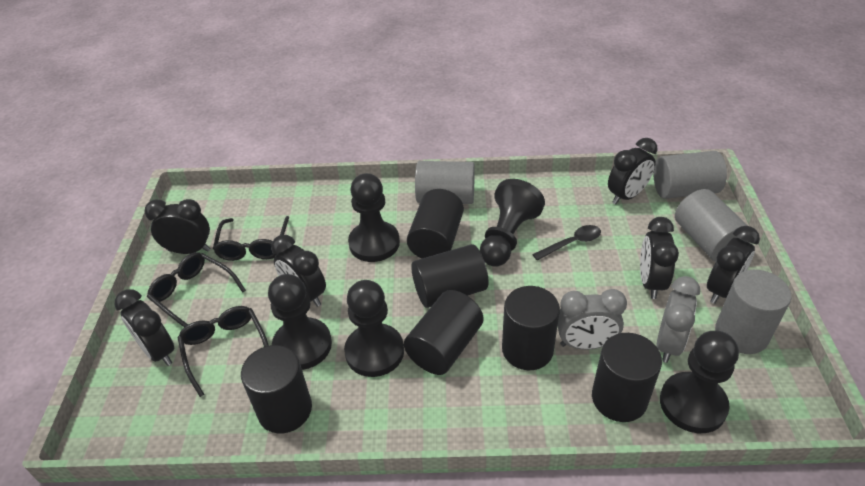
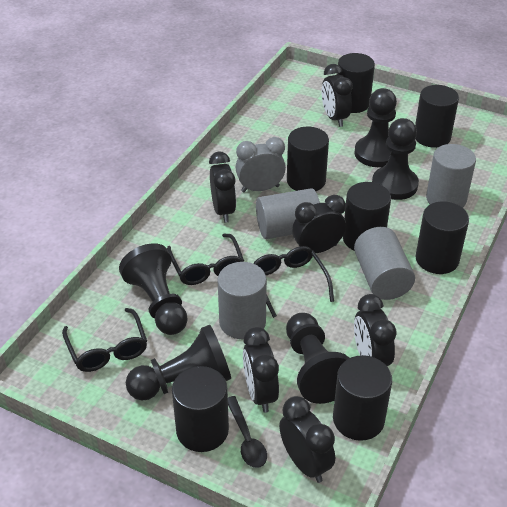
black cylinder: [241,345,312,433] [404,290,484,375] [407,189,464,259] [411,244,488,308] [502,286,560,370] [592,333,662,422] = 6 -> [172,366,229,452] [287,126,329,191] [333,355,392,441] [337,53,375,113] [343,182,391,250] [415,85,459,148] [416,201,469,274] = 7
grey clock: [558,289,627,350] [656,276,700,363] = 2 -> [236,137,286,192] = 1

